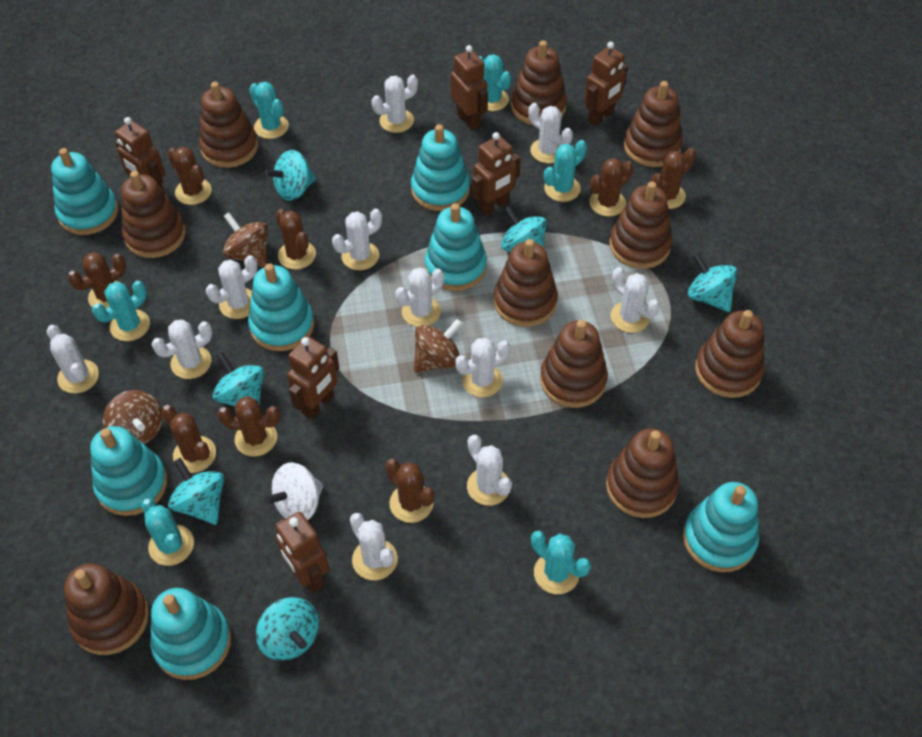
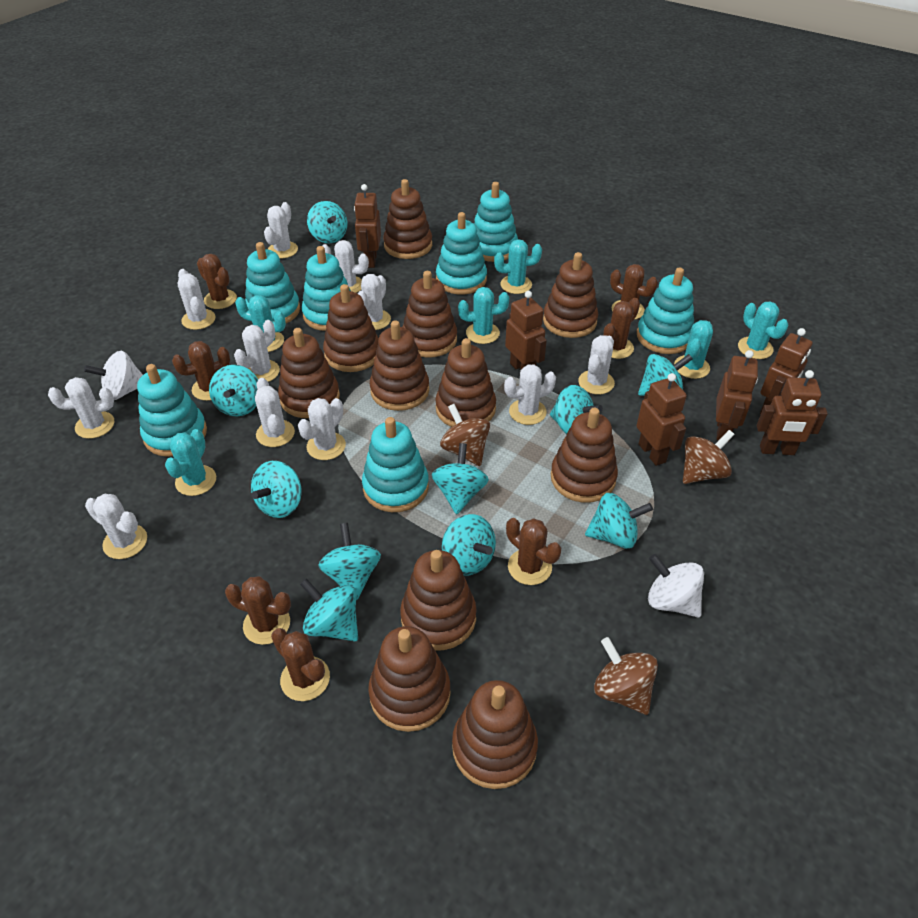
brown cactus: [67,252,126,309] [161,405,216,473] [168,147,212,205] [217,396,281,456] [276,209,316,270] [385,459,435,523] [589,158,634,216] [651,148,696,209] = 8 -> [172,341,230,401] [197,254,237,309] [225,576,291,645] [271,628,330,701] [506,518,561,585] [603,298,640,359] [610,264,658,320] = 7
brown stacking toy: [64,563,149,655] [121,171,186,258] [199,82,258,168] [494,239,558,327] [511,40,567,125] [540,320,608,408] [606,428,679,518] [609,181,672,269] [624,81,683,167] [695,310,764,398] = 10 -> [278,328,340,418] [323,284,379,372] [368,626,451,732] [370,320,429,411] [383,179,432,259] [400,550,477,650] [403,271,457,357] [435,338,496,427] [452,680,538,789] [543,252,598,338] [551,408,618,503] = 11
turquoise spinning top: [168,458,224,525] [212,352,264,407] [256,597,319,661] [265,150,316,201] [501,205,547,252] [688,253,737,312] = 6 -> [209,365,258,416] [251,461,302,518] [300,578,358,641] [307,201,348,243] [318,523,381,600] [432,443,489,514] [442,514,496,575] [550,385,603,434] [585,493,653,549] [638,354,693,396] = 10
white spinning top: [264,462,323,520] = 1 -> [84,351,143,400] [648,554,704,618] = 2

